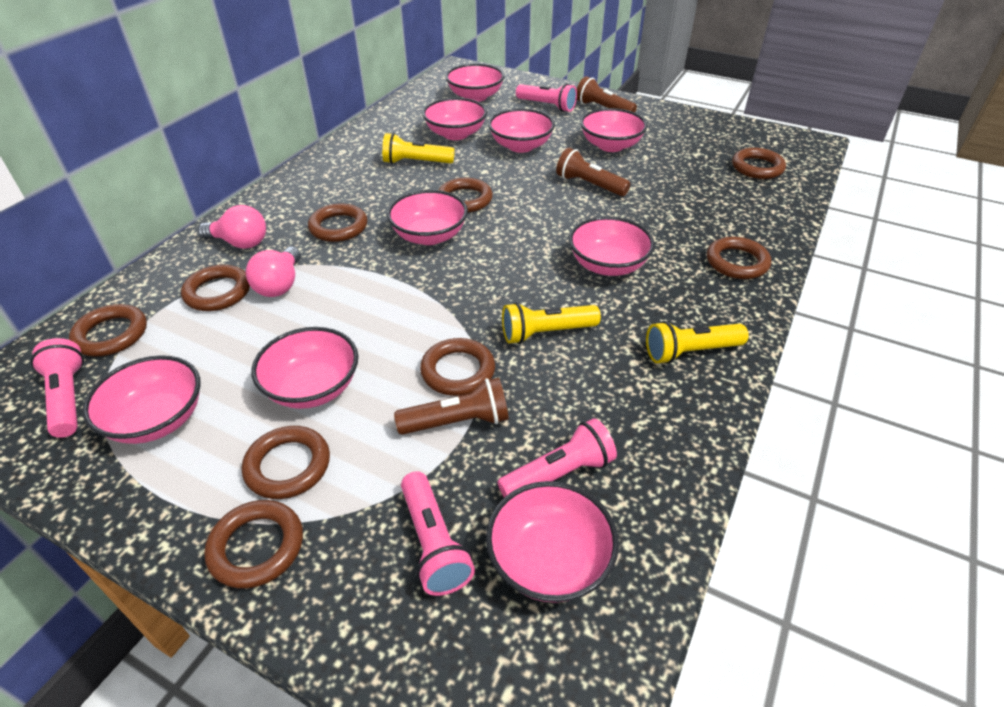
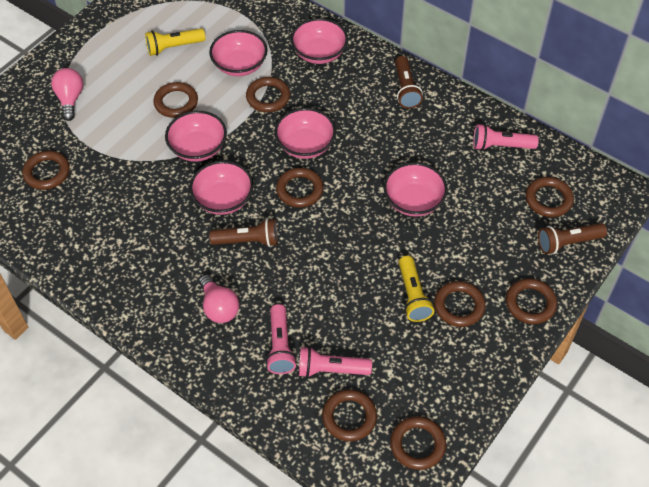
pink bowl: [82,355,201,444] [251,327,358,409] [387,190,468,245] [422,98,487,140] [445,64,504,102] [486,481,619,603] [488,109,555,153] [569,216,655,276] [580,108,648,152] = 9 -> [165,111,227,162] [189,161,253,215] [209,30,267,76] [274,108,336,159] [291,18,348,64] [383,162,448,217] = 6
pink flashlight: [31,338,84,438] [401,471,475,596] [497,418,617,497] [516,84,577,112] = 4 -> [266,304,297,374] [299,347,372,378] [473,124,539,151] = 3
yellow flashlight: [382,133,455,164] [502,302,601,344] [646,321,749,364] = 3 -> [145,28,205,56] [399,256,434,322] = 2

